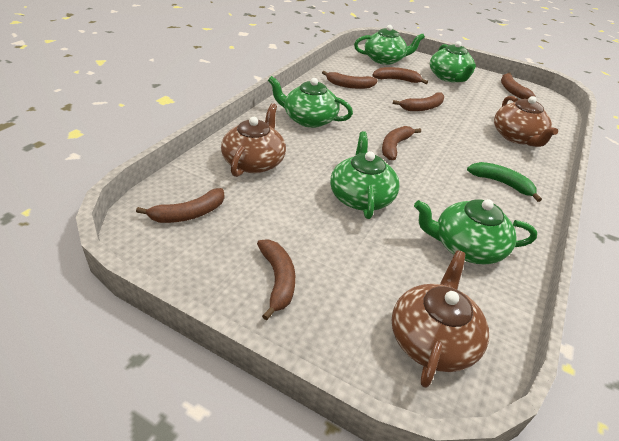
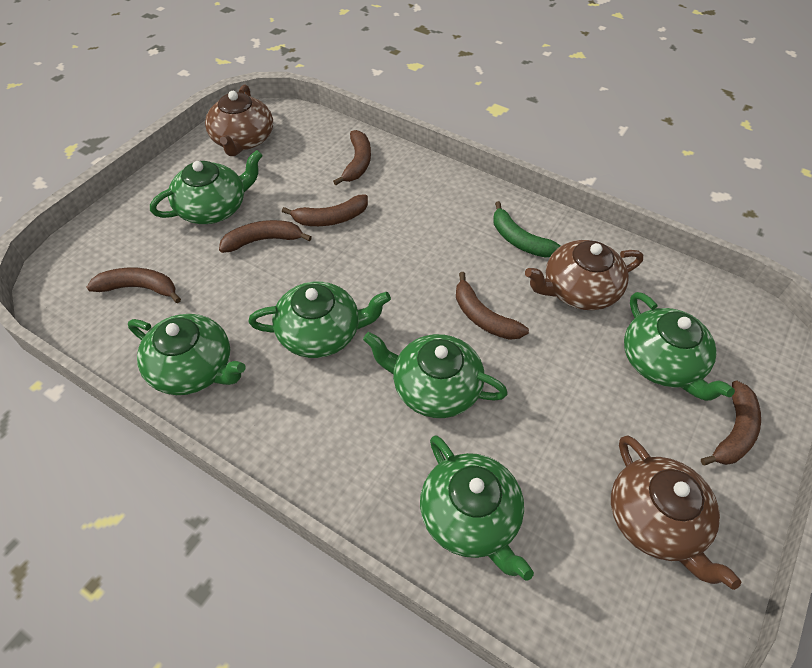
brown banana: [136,188,225,223] [257,239,295,320] [322,71,378,89] [372,67,428,84] [382,126,421,160] [393,92,444,111] [501,72,535,99] = 7 -> [87,268,181,303] [219,220,312,253] [282,194,368,226] [333,130,371,185] [456,272,529,340] [701,380,761,465] = 6
green teapot: [268,76,353,128] [330,131,400,219] [354,25,425,65] [414,199,537,264] [430,41,476,82] = 5 -> [128,314,246,395] [150,150,263,224] [248,281,391,358] [363,332,508,418] [420,435,534,581] [624,292,735,401] = 6

